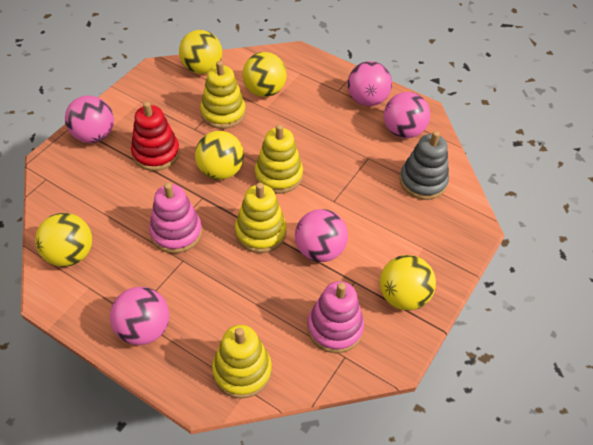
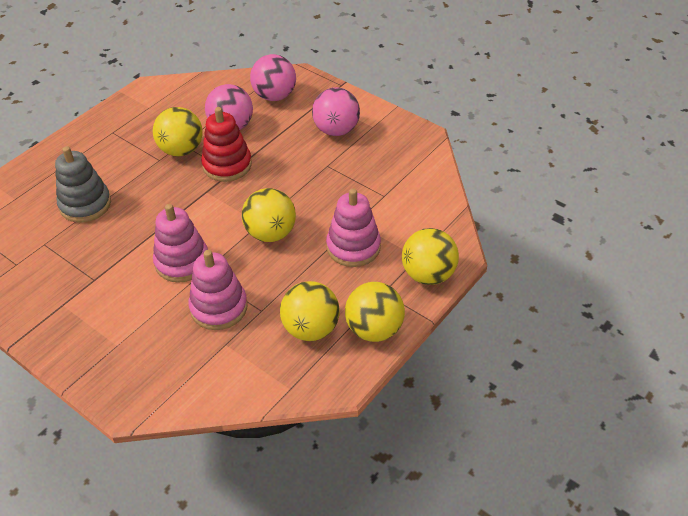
pink ball: [65,96,114,143] [110,287,169,345] [295,209,348,262] [348,61,392,106] [384,92,430,138] = 5 -> [205,84,253,130] [250,54,296,101] [312,87,360,136] = 3
pink stacking toy: [149,183,202,254] [307,281,364,353] = 2 -> [153,204,208,283] [189,250,247,330] [326,188,381,267] = 3
yellow stacking toy: [200,61,246,129] [212,325,272,399] [235,183,286,253] [255,124,303,194] = 4 -> none = 0

